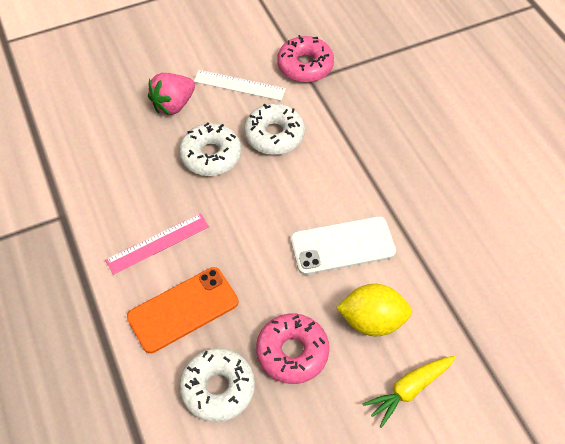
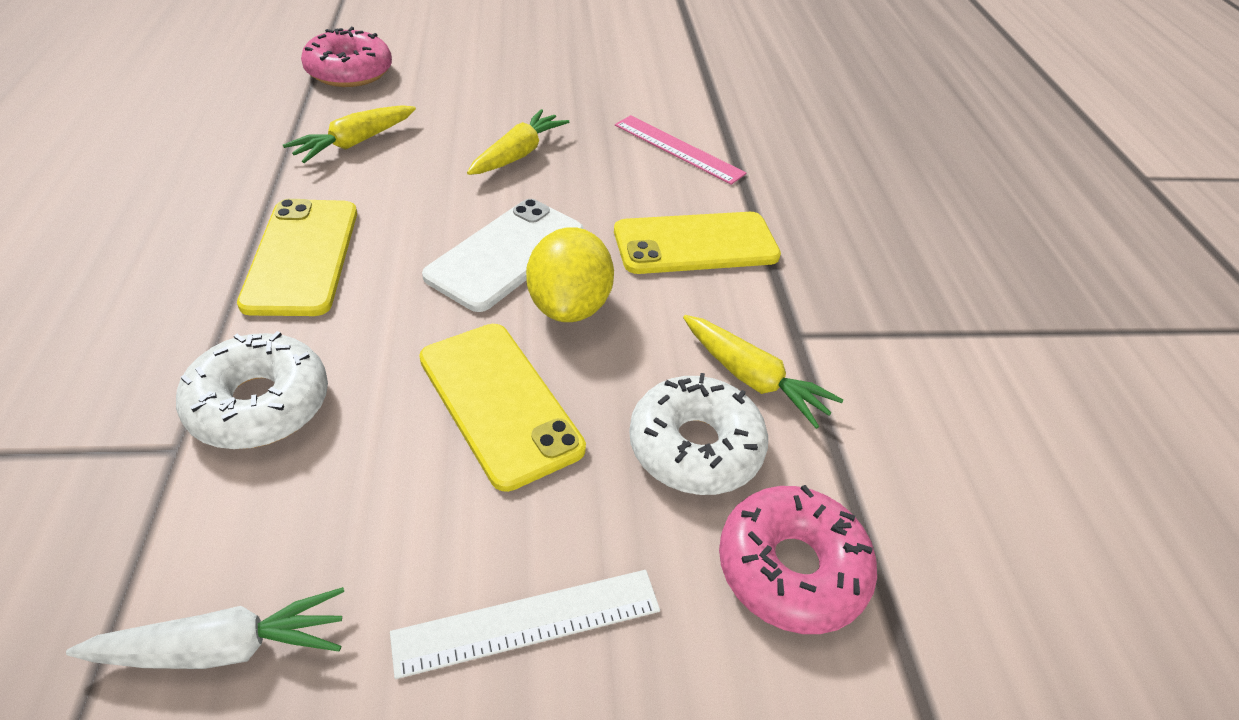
orange phone: [127,267,238,353] = 1 -> none = 0
pink strawberry: [148,73,195,115] = 1 -> none = 0
white carrot: none = 0 -> [66,587,344,669] = 1
white donut: [179,123,241,176] [179,348,255,422] [244,104,305,155] = 3 -> [176,331,328,449] [629,373,768,495] = 2
yellow carrot: [363,356,456,428] = 1 -> [283,105,416,163] [467,109,569,175] [683,315,843,429] = 3
yellow phone: none = 0 -> [237,199,357,316] [419,324,586,492] [614,212,781,274] = 3

